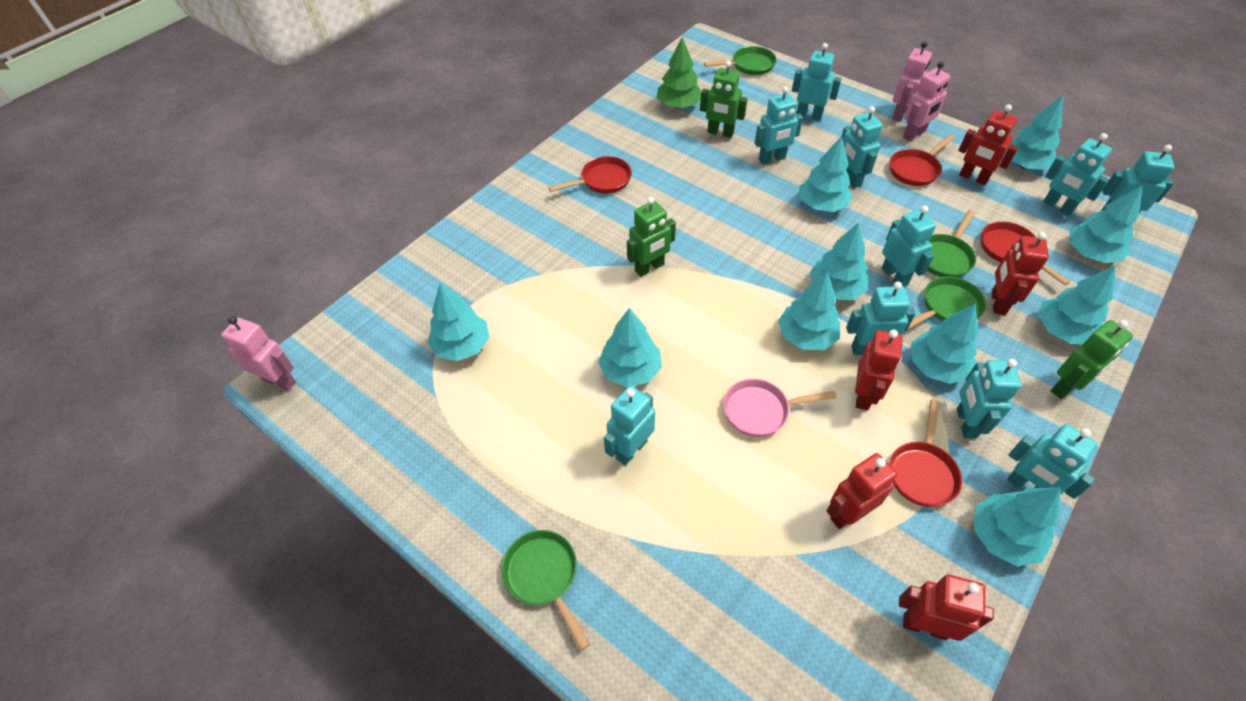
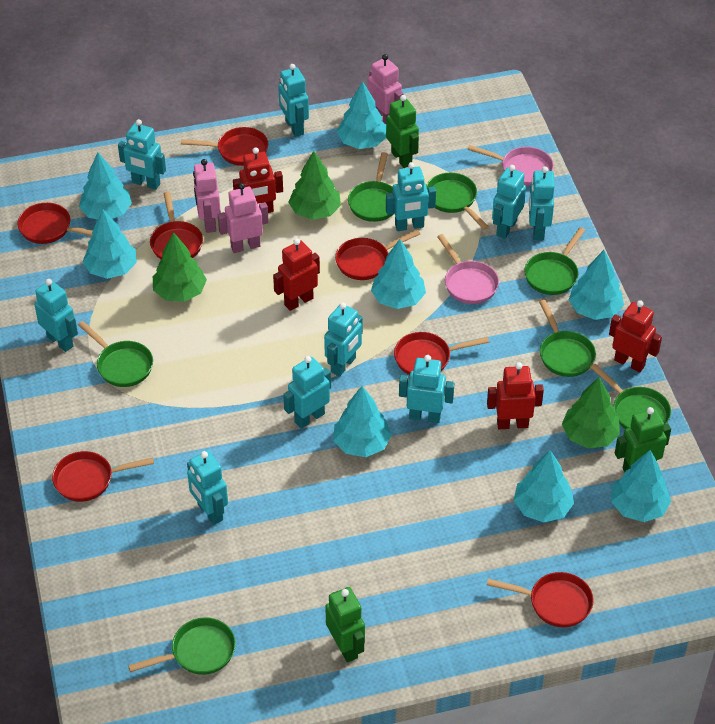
green pan: [501,530,590,650] [704,46,777,75] [908,276,987,329] [927,210,976,278] = 4 -> [78,321,153,387] [128,617,236,675] [348,152,393,222] [426,173,489,230] [524,227,585,295] [539,300,596,377] [590,364,671,429] = 7
green tree: [657,37,701,109] = 1 -> [153,232,207,302] [288,151,341,220] [562,377,620,448] = 3
pink pan: [723,379,837,437] = 1 -> [437,234,499,304] [467,145,554,186] = 2
red pan: [548,156,632,194] [889,400,962,507] [890,134,955,186] [981,221,1070,285] = 4 -> [17,203,93,244] [52,451,154,502] [150,192,203,259] [181,127,268,166] [335,229,420,280] [394,332,489,375] [487,572,593,628] = 7
red robot: [827,453,897,529] [855,330,903,410] [899,574,994,641] [958,104,1018,185] [992,232,1049,315] = 5 -> [233,147,283,213] [273,238,320,311] [487,362,544,429] [609,300,662,372] = 4
turquoise tree: [427,283,489,361] [598,308,662,387] [778,272,840,350] [799,136,853,212] [809,222,868,300] [911,303,978,384] [973,487,1061,566] [1006,95,1063,170] [1038,265,1116,344] [1070,185,1142,263] = 10 -> [79,152,132,219] [83,209,137,279] [333,386,392,457] [337,81,386,149] [371,239,426,309] [514,450,574,523] [569,250,624,320] [611,450,671,522] = 8

